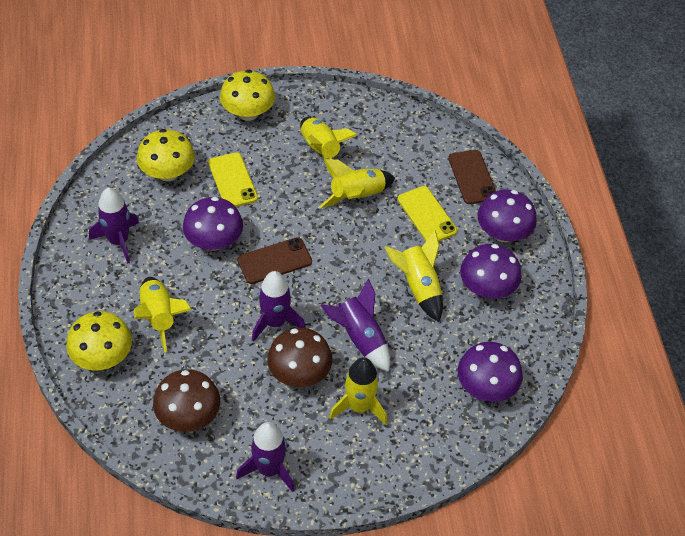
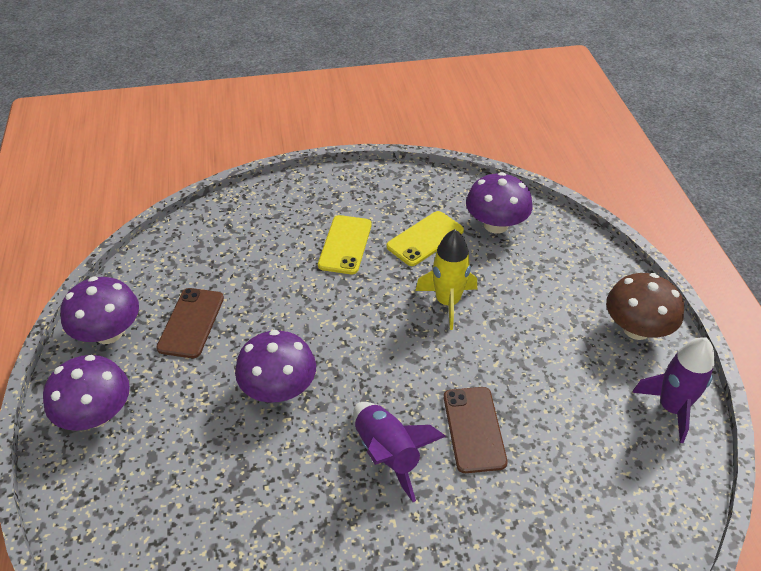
brown mushroom: [153,369,220,432] [267,327,332,387] = 2 -> [606,273,684,340] = 1
purple rocket: [89,188,139,264] [236,422,295,492] [252,271,306,342] [321,279,390,372] = 4 -> [353,402,446,502] [632,337,714,443] = 2
yellow mushroom: [66,311,132,371] [137,129,195,182] [220,70,275,121] = 3 -> none = 0
yellow rocket: [134,277,192,353] [300,117,357,178] [320,159,395,208] [329,358,387,425] [385,230,443,322] = 5 -> [415,229,477,330] = 1

